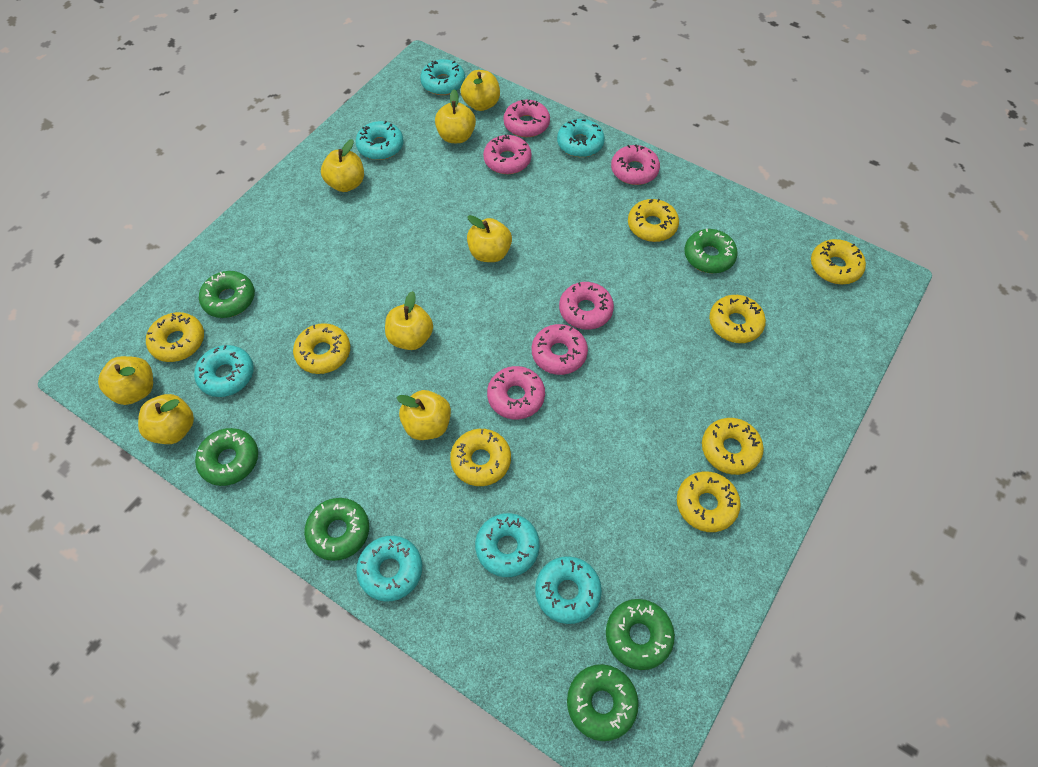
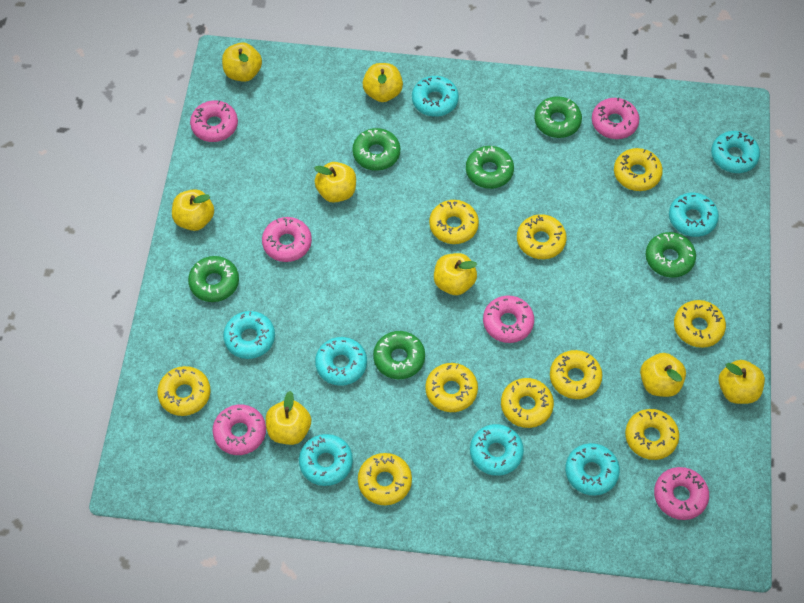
turquoise donut: [194,345,254,397] [356,121,404,160] [356,536,422,602] [420,59,465,95] [475,513,540,577] [535,556,602,624] [557,119,605,157] = 7 -> [223,311,275,359] [299,434,353,486] [315,337,367,386] [412,76,459,117] [470,424,524,476] [565,443,620,496] [669,193,719,237] [711,131,760,173] = 8
yellow donut: [146,312,204,362] [293,323,350,374] [450,429,511,486] [628,199,679,242] [677,472,741,532] [702,418,764,475] [709,295,766,343] [811,239,866,284] = 8 -> [157,366,211,416] [358,453,412,505] [425,363,478,412] [429,200,479,244] [501,378,554,428] [517,214,567,259] [550,350,602,399] [614,148,663,191] [625,409,679,460] [674,300,726,348] = 10

